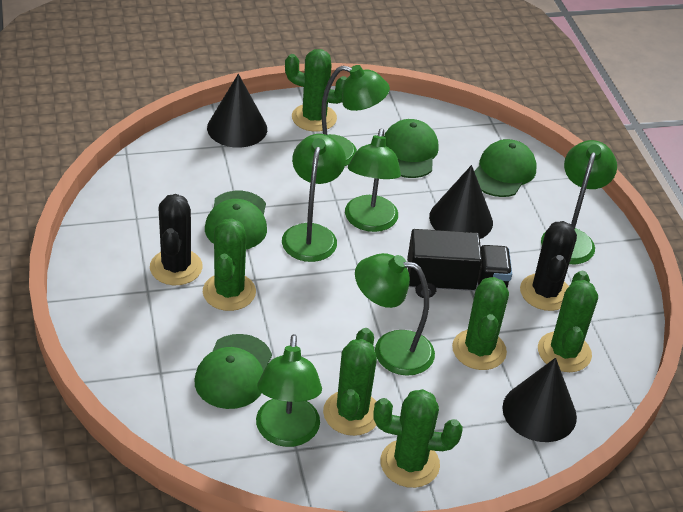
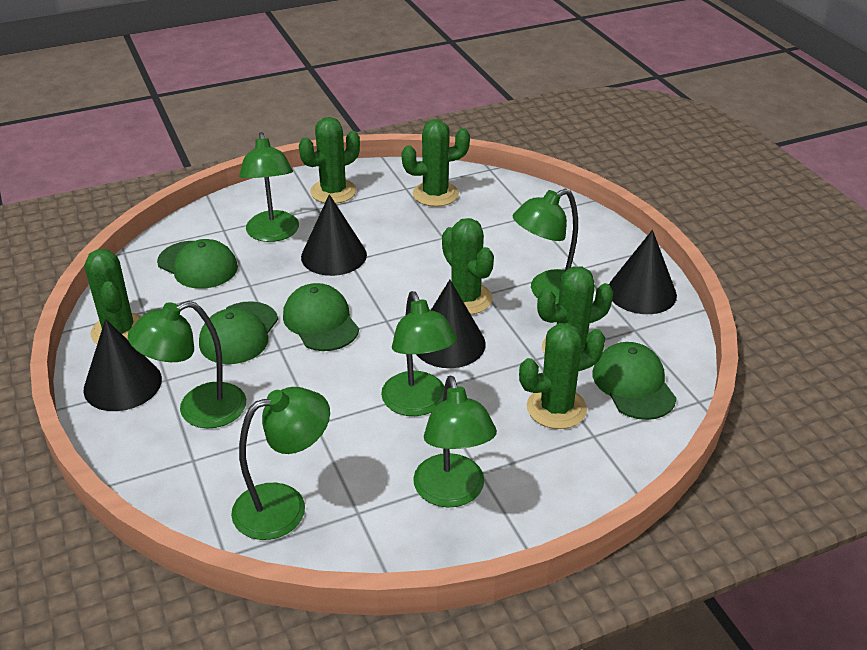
black cactus: [150,194,203,285] [520,221,577,311] = 2 -> none = 0
black cone: [207,74,267,148] [429,165,493,239] [502,358,577,442] = 3 -> [83,319,162,411] [301,194,367,276] [416,280,486,368] [609,230,677,314] = 4
black truck: [407,229,512,298] = 1 -> none = 0

